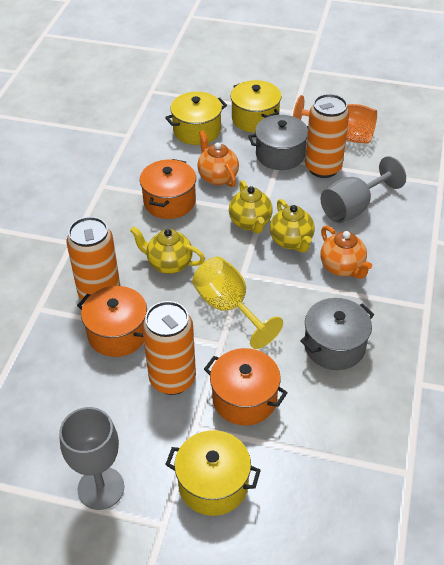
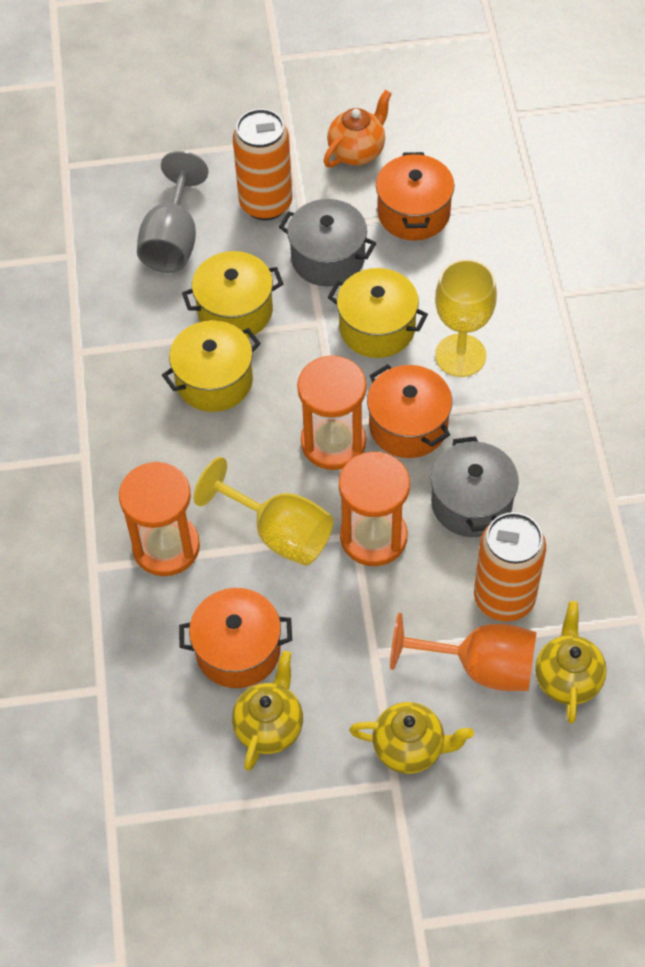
grey goblet: [59,407,124,510] [320,156,406,223] = 2 -> [137,151,208,273] = 1
orange can: [67,217,120,300] [142,301,196,395] [305,94,349,178] = 3 -> [233,109,292,220] [474,512,546,622] = 2
orange hourglass: none = 0 -> [119,462,200,576] [297,355,366,470] [339,452,410,566] = 3
orange teapot: [197,130,239,187] [320,226,372,279] = 2 -> [324,90,392,168] = 1
yellow goblet: [192,256,283,349] = 1 -> [194,457,334,566] [435,259,497,377] = 2

